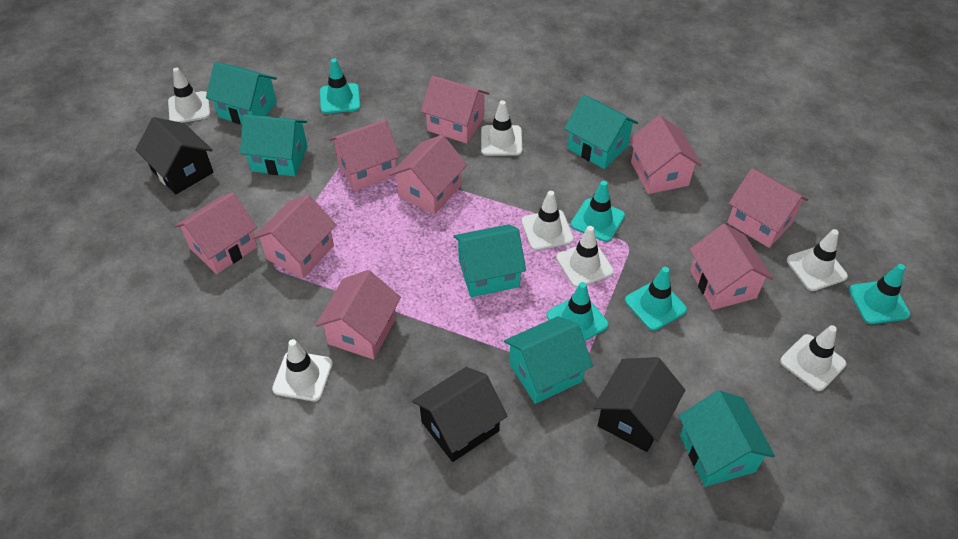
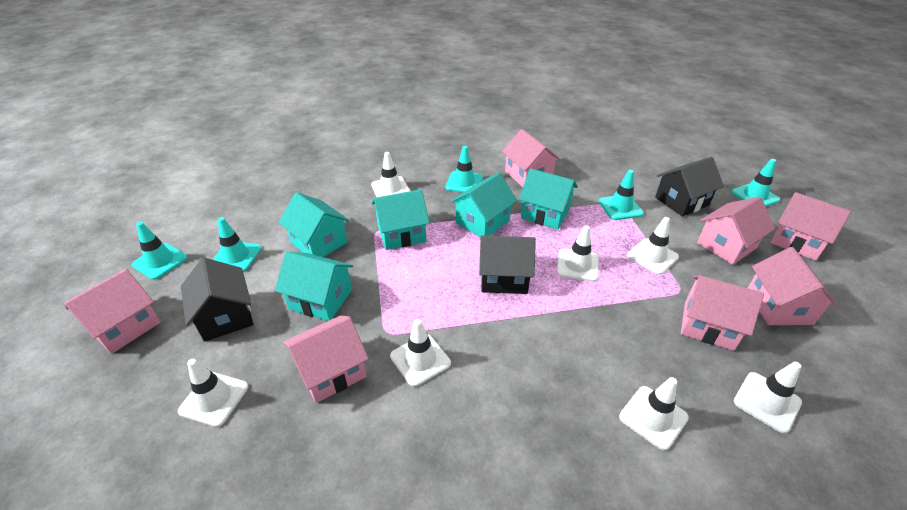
pink house: [175,192,258,274] [253,194,336,278] [315,270,401,359] [329,120,400,191] [389,135,467,215] [421,76,489,143] [629,115,702,194] [689,224,773,310] [727,168,809,248] = 9 -> [64,269,160,354] [283,315,369,403] [502,129,561,187] [681,275,764,351] [697,197,775,265] [748,247,839,325] [770,192,851,261] = 7
turquoise house: [206,62,277,124] [240,114,307,177] [453,224,526,297] [504,316,593,404] [564,95,638,169] [679,390,775,487] = 6 -> [275,252,353,321] [279,192,349,257] [372,189,430,250] [450,173,517,237] [519,168,578,230] = 5

